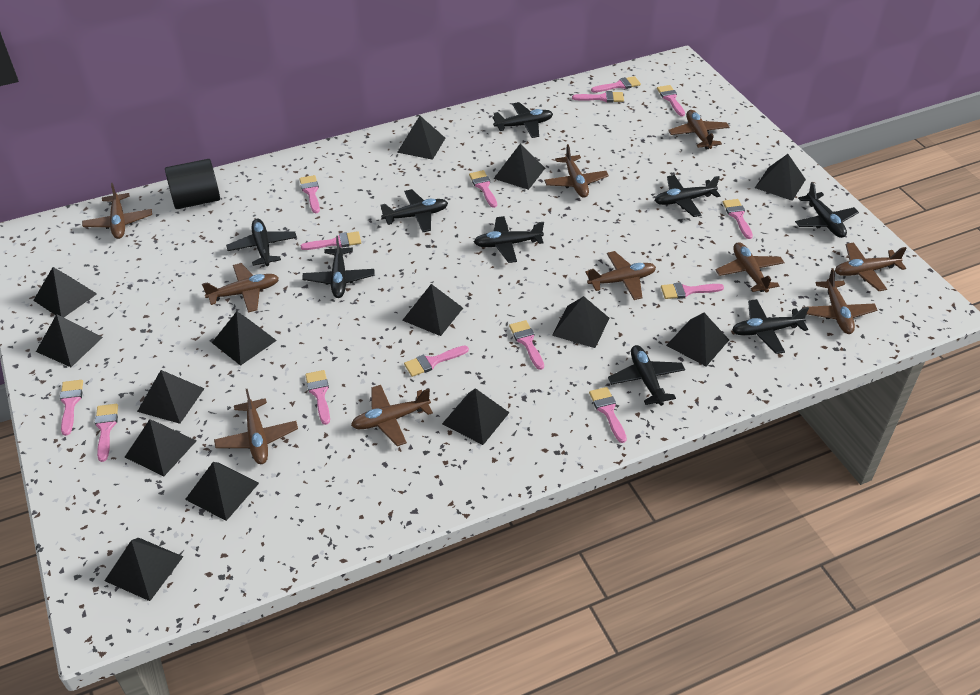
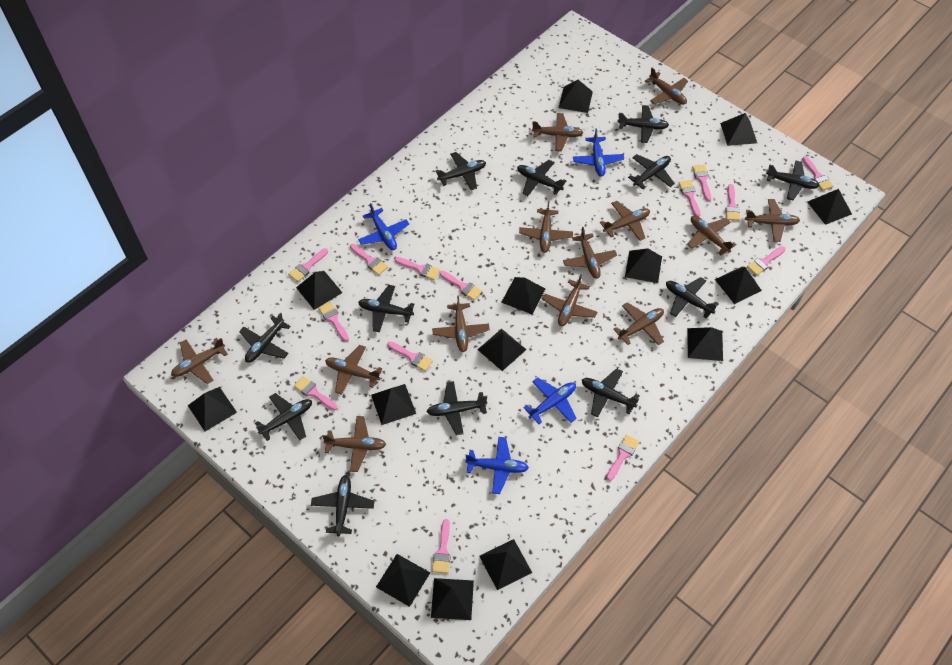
black cylinder: [165,159,220,209] = 1 -> none = 0
black plane: [226,219,297,266] [302,236,375,298] [381,189,448,232] [474,216,544,263] [492,102,553,138] [608,345,685,406] [654,175,720,217] [732,299,809,354] [795,182,859,238] = 9 -> [239,312,291,363] [255,393,312,441] [311,475,374,536] [358,285,414,332] [427,381,487,435] [436,152,486,190] [517,160,566,196] [582,368,640,417] [617,105,669,143] [628,154,675,189] [666,277,719,319] [766,161,820,200] = 12
blue plane: none = 0 -> [358,203,409,250] [465,437,529,494] [524,378,577,424] [573,129,624,177] = 4
brown plane: [82,183,152,239] [202,263,279,313] [214,388,298,464] [351,385,433,446] [544,144,609,198] [585,251,656,300] [668,110,729,150] [716,242,785,293] [802,268,877,334] [835,243,906,291] = 10 -> [171,338,228,384] [322,416,386,472] [325,345,383,395] [432,296,490,352] [519,201,573,253] [532,113,584,151] [542,275,597,326] [563,227,617,279] [600,201,650,241] [613,302,664,345] [645,68,688,105] [687,216,737,255] [745,199,800,242] = 13

